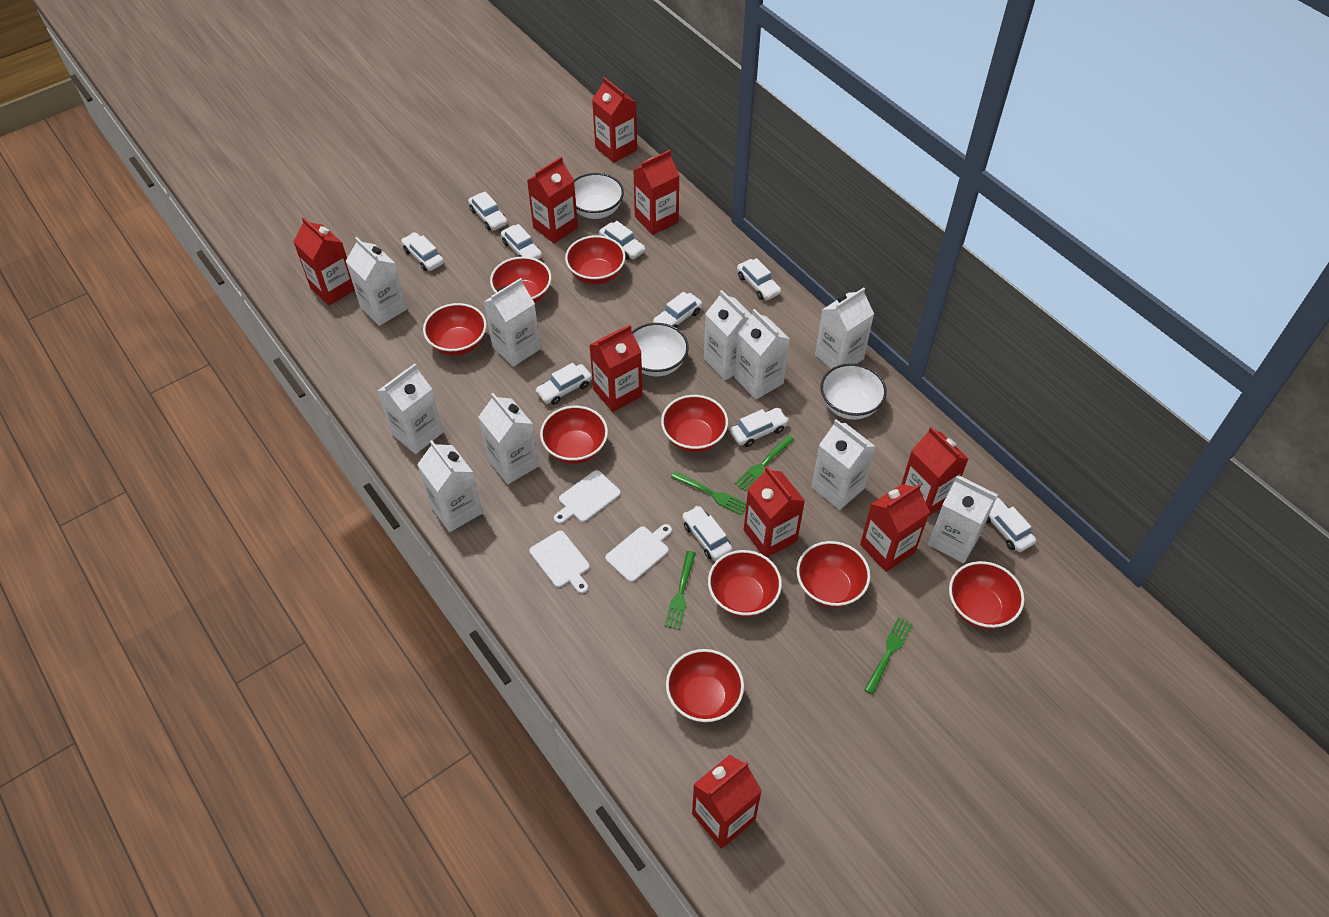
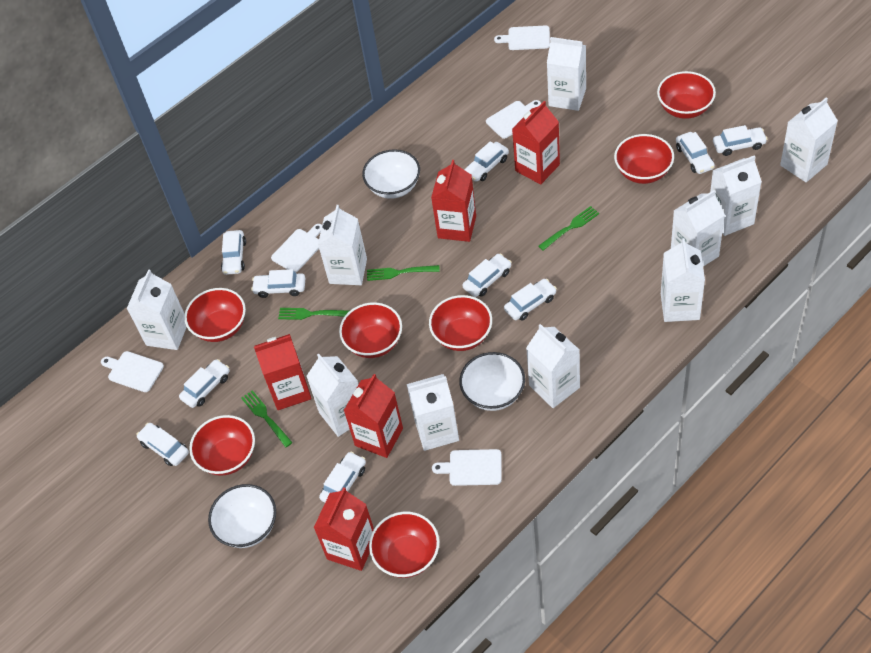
red bowl: [423,303,487,356] [490,256,551,303] [540,406,608,464] [565,235,626,285] [661,395,728,453] [666,649,744,723] [708,550,782,617] [797,541,870,608] [949,561,1024,629] = 9 -> [184,288,246,342] [189,415,255,476] [339,302,402,358] [369,512,439,578] [429,295,492,351] [614,134,674,184] [657,71,716,119] = 7
red carton: [293,217,355,306] [527,157,578,243] [590,325,642,412] [592,77,637,163] [633,150,680,235] [692,755,762,849] [744,466,805,558] [860,484,930,572] [902,426,968,516] = 9 -> [254,334,311,410] [314,487,374,571] [344,374,403,458] [431,160,476,242] [512,101,560,184] = 5
white cutting board: [529,531,590,593] [554,470,621,524] [605,524,672,582] = 3 -> [101,351,164,392] [271,224,322,273] [432,449,502,486] [486,100,541,139] [494,25,550,50] = 5

